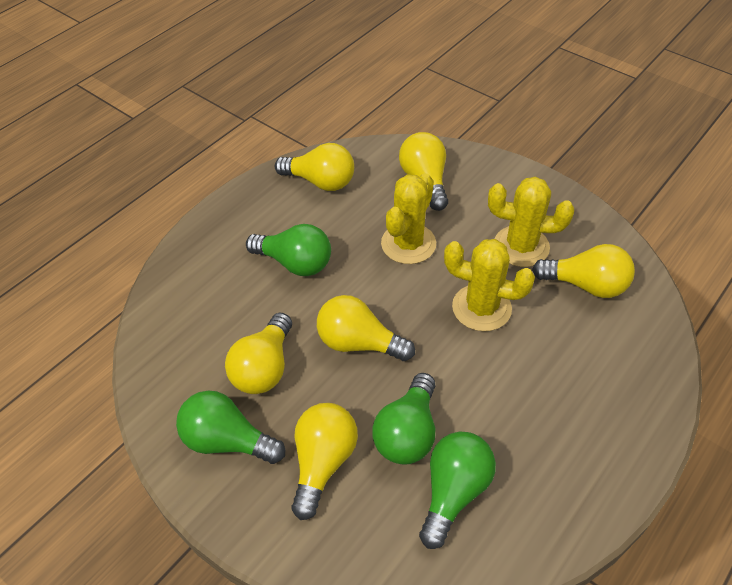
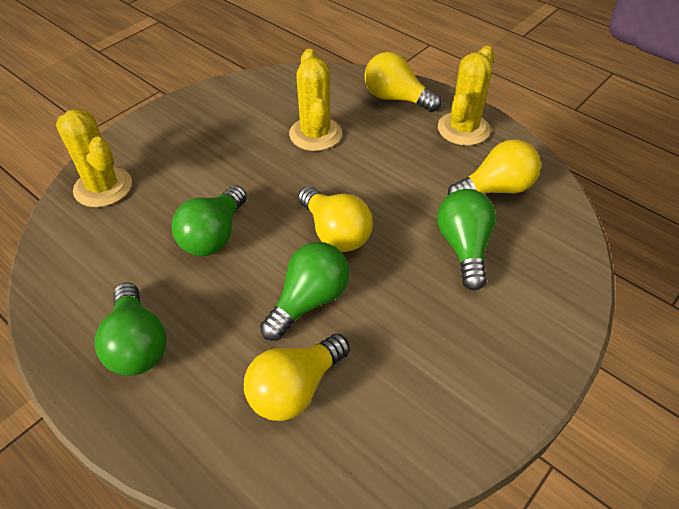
yellow light bulb: [225,313,292,394] [275,143,354,191] [292,403,358,520] [317,295,415,361] [399,132,448,211] [532,244,635,298] = 6 -> [244,334,350,421] [298,186,373,252] [364,52,442,112] [448,139,541,195] = 4

